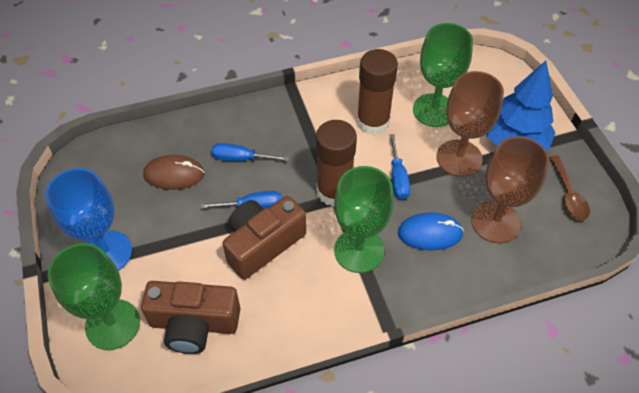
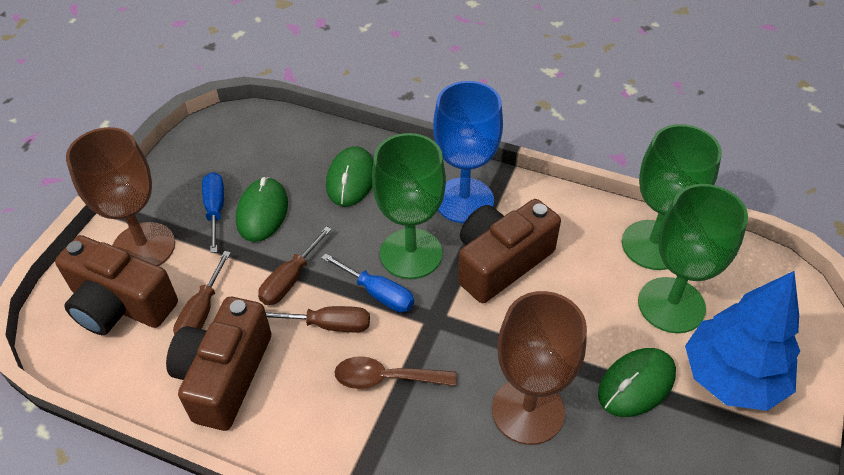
blue mouse: [398,212,464,251] = 1 -> none = 0
blue screwdriver: [200,191,281,209] [211,143,289,161] [389,134,410,199] = 3 -> [202,172,224,253] [321,253,414,312] = 2
brown camera: [141,281,240,354] [223,196,306,279] = 2 -> [55,235,178,335] [166,297,271,431] [458,199,561,303] = 3
brown glue stick: [316,120,357,207] [356,49,398,135] = 2 -> none = 0
brown mouse: [143,155,205,190] = 1 -> none = 0
brown screwdriver: none = 0 -> [173,251,231,335] [258,226,332,305] [265,306,370,332] = 3
green mouse: none = 0 -> [236,177,288,242] [326,146,373,206] [598,348,676,417] = 3

